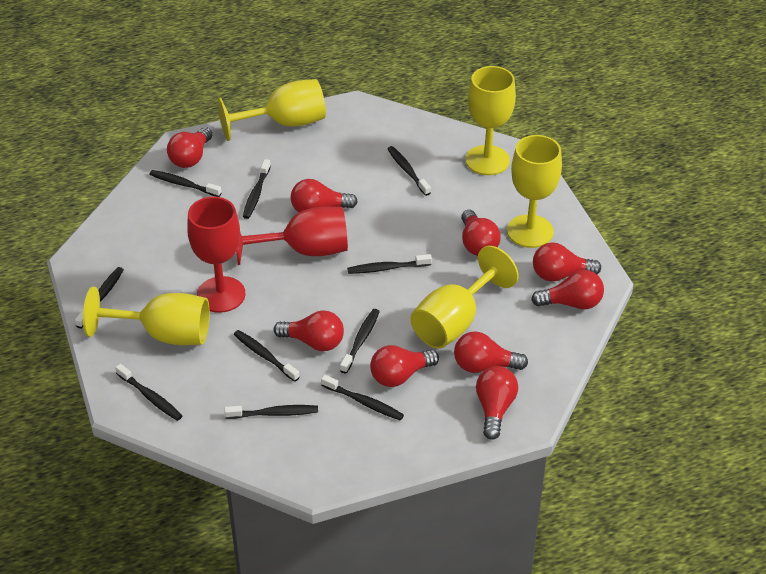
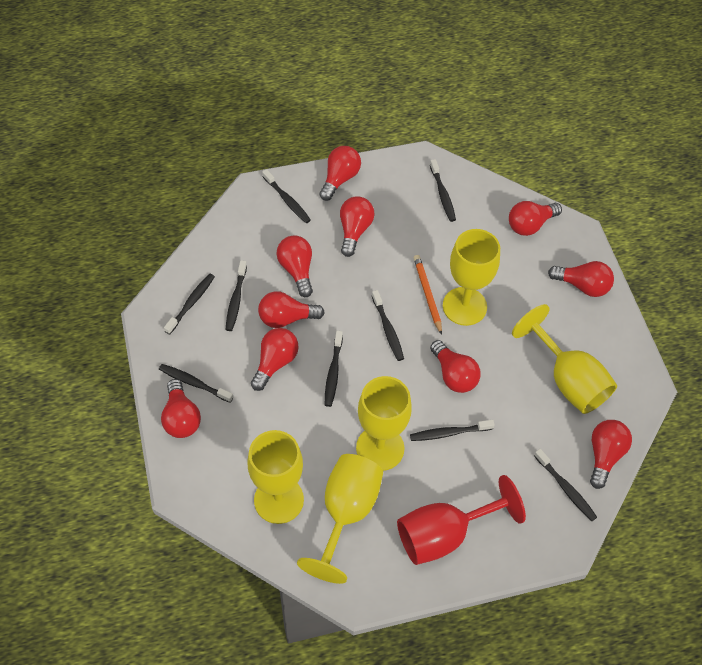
black toothbrush: [75,267,124,328] [115,364,182,421] [149,170,222,197] [224,405,318,419] [234,330,300,382] [243,159,271,219] [321,375,404,420] [340,309,380,373] [347,254,432,274] [387,146,431,196] = 10 -> [159,364,234,403] [164,274,215,335] [226,260,247,331] [262,169,311,223] [325,331,343,407] [372,290,404,361] [410,420,495,441] [430,159,456,222] [534,449,597,521] = 9
orange pencil: none = 0 -> [413,255,442,335] = 1
red goblet: [187,197,245,313] [236,207,348,265] = 2 -> [397,475,526,565] = 1
red light bulb: [167,127,212,168] [274,310,344,351] [291,179,358,212] [370,345,439,387] [454,331,528,373] [461,210,501,256] [476,366,518,440] [531,270,604,309] [533,243,601,282] = 9 -> [161,379,201,438] [251,328,299,391] [258,291,325,328] [276,236,313,297] [319,146,361,201] [340,196,375,257] [430,340,480,393] [509,201,562,236] [548,261,614,297] [590,420,632,489] = 10

